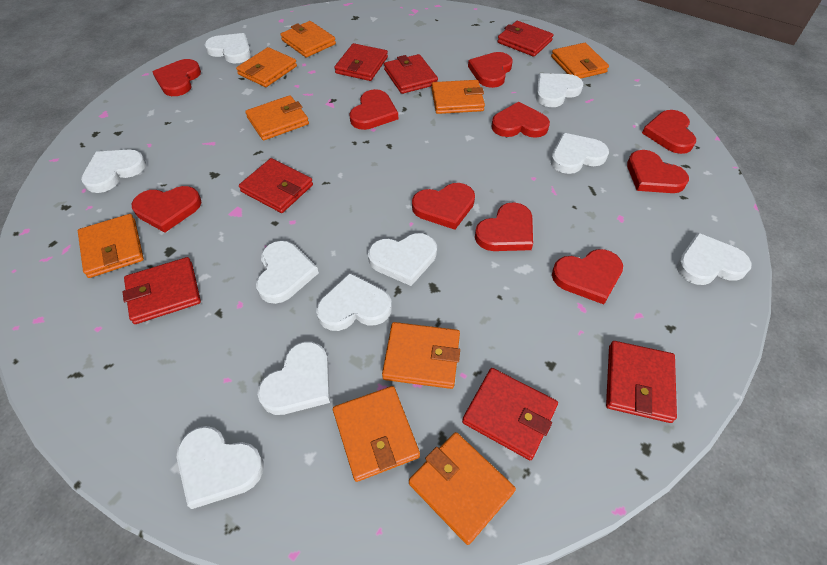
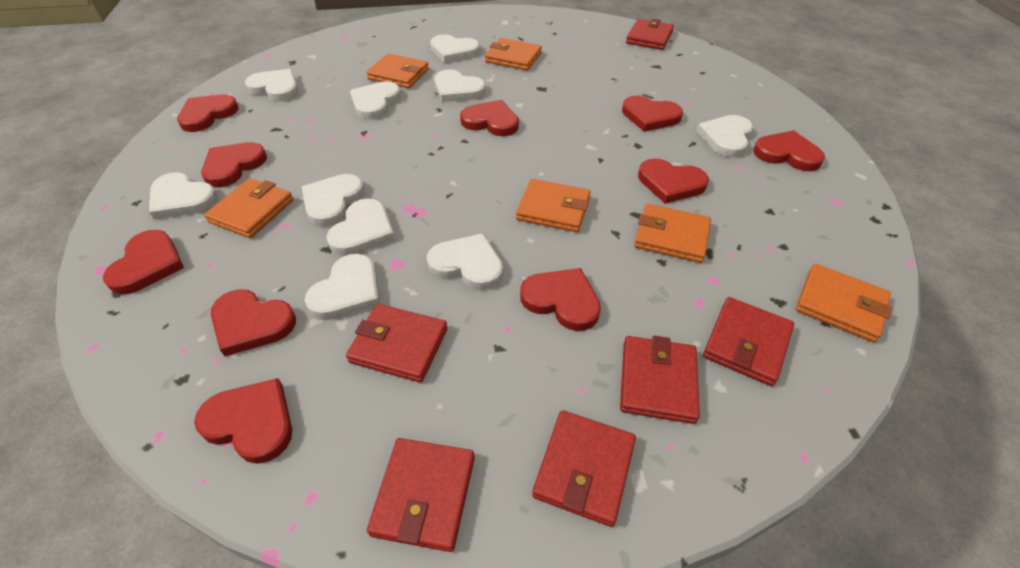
orange wallet: [78,214,144,278] [236,47,297,87] [245,95,309,141] [280,21,336,58] [333,386,420,482] [382,322,460,389] [409,432,516,545] [431,80,485,114] [551,43,609,79] = 9 -> [204,178,293,238] [366,53,429,88] [485,38,542,71] [516,179,591,232] [634,204,711,263] [796,264,892,342] = 6
red wallet: [123,257,201,324] [239,158,313,213] [335,43,388,81] [384,54,438,94] [462,368,558,460] [497,21,553,57] [606,341,677,423] = 7 -> [346,304,448,382] [367,438,475,552] [532,410,636,527] [620,336,700,424] [626,19,674,50] [703,297,794,386] = 6

